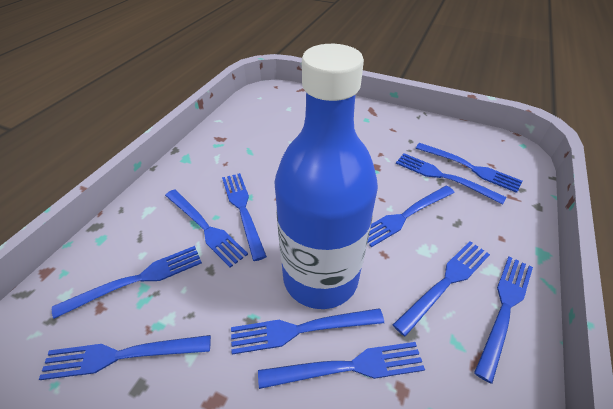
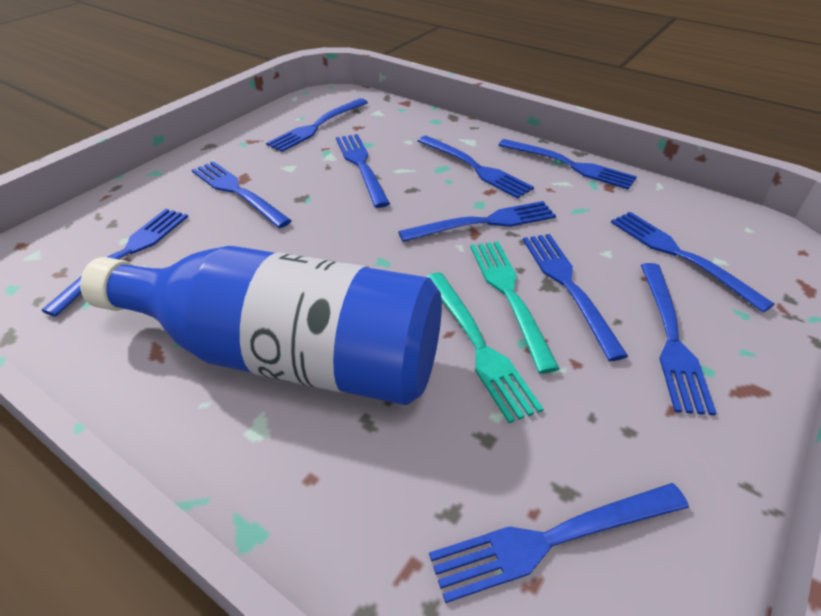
turquoise fork: none = 0 -> [426,272,544,423] [470,241,559,374] = 2

